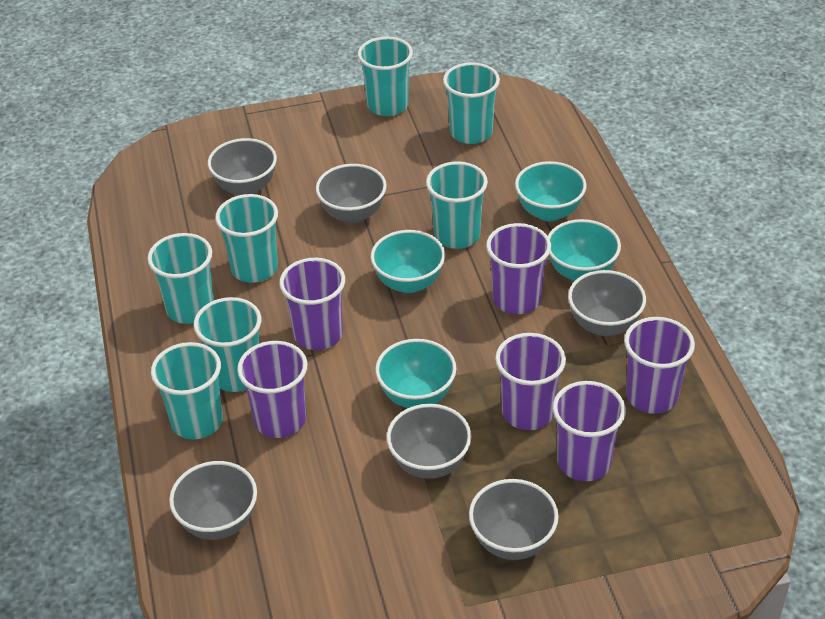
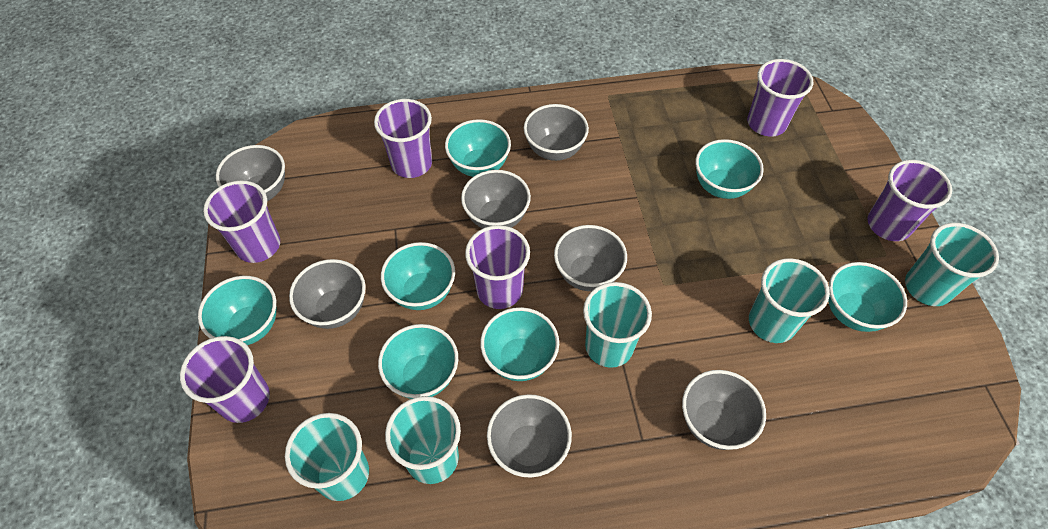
grey bowl: [169,461,257,540] [208,138,277,195] [316,164,387,224] [387,404,471,479] [469,479,559,560] [568,270,646,336] = 6 -> [216,145,285,201] [289,259,366,329] [461,170,531,229] [487,394,572,478] [524,104,589,161] [554,225,627,291] [682,370,766,450] = 7
turquoise bowl: [370,230,445,293] [375,339,457,408] [515,161,587,222] [548,219,621,281] = 4 -> [198,276,276,345] [378,324,458,399] [381,242,455,310] [445,119,511,177] [480,307,559,381] [695,139,764,199] [828,262,907,332] = 7
turquoise cup: [147,233,214,324] [151,342,223,440] [193,297,261,392] [215,194,278,283] [358,36,413,116] [426,161,488,249] [443,62,500,144] = 7 -> [285,413,369,501] [385,396,461,484] [583,282,652,368] [749,258,830,343] [905,223,999,306] = 5

